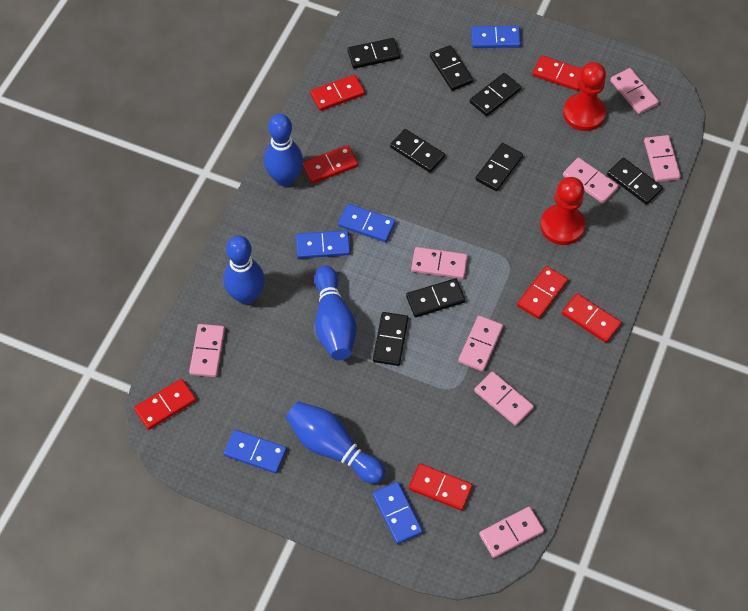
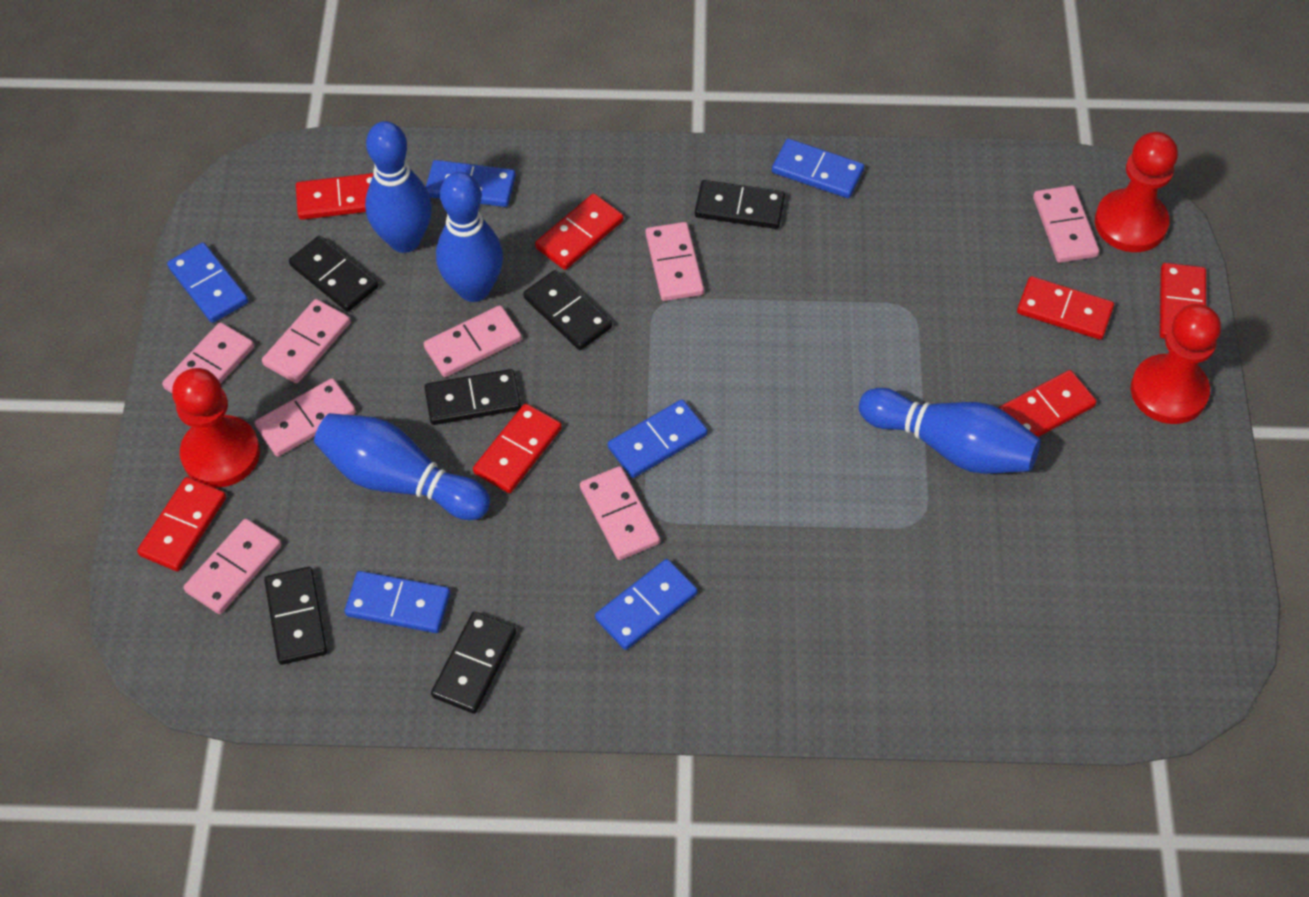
black domino: [347,38,400,69] [373,312,408,366] [390,129,445,172] [406,278,465,317] [430,45,473,91] [470,73,521,116] [476,143,523,191] [607,158,663,204] = 8 -> [264,567,327,665] [289,236,378,312] [424,369,521,425] [431,612,516,714] [523,270,612,350] [695,180,785,229] = 6
blue domino: [224,430,287,473] [296,230,350,259] [338,204,396,242] [372,482,423,544] [471,26,521,48] = 5 -> [167,242,248,323] [345,571,450,633] [426,160,516,207] [595,559,698,650] [608,399,707,478] [772,139,864,198] = 6
red pawn: [540,177,585,245] [563,62,606,131] = 2 -> [172,368,260,488] [1095,132,1178,252] [1131,304,1221,424] = 3

